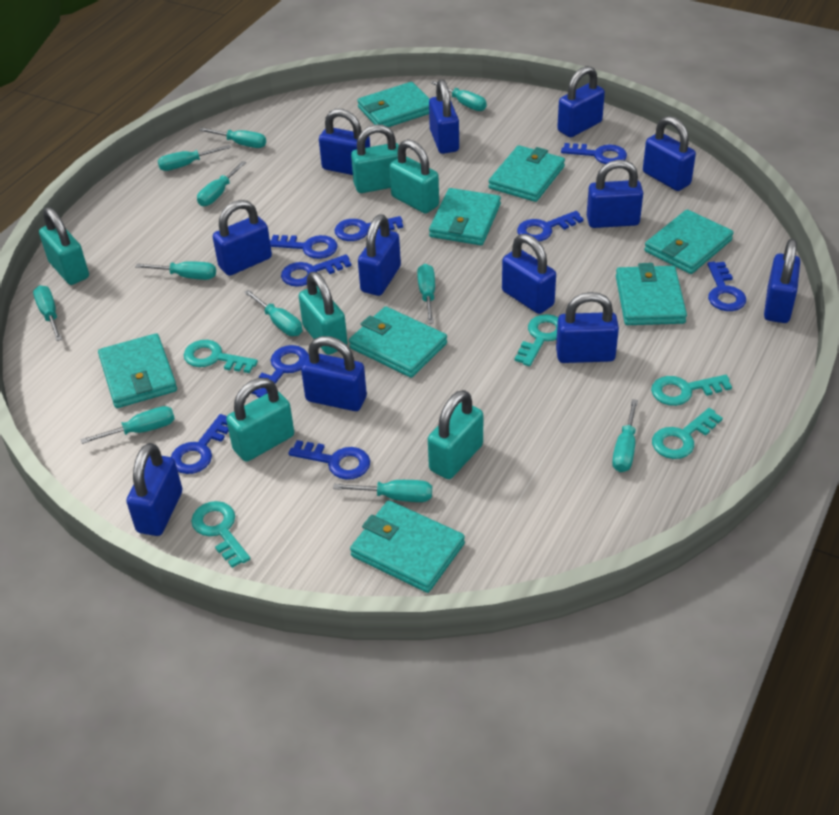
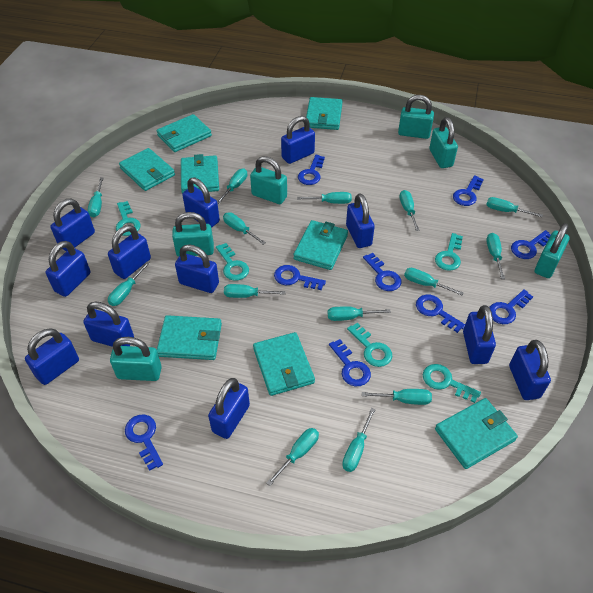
turquoise screwdriver: [33,285,62,341] [80,406,175,444] [135,261,216,280] [158,145,231,171] [197,161,246,206] [199,128,266,148] [244,290,302,336] [333,480,432,502] [417,264,435,324] [430,81,487,111] [612,399,638,472] = 11 -> [88,178,103,217] [108,262,150,306] [217,169,247,204] [223,212,266,245] [224,284,286,298] [266,428,319,486] [297,192,352,204] [328,306,391,321] [342,408,376,472] [362,389,432,405] [399,190,420,231] [404,268,463,295] [486,197,543,217] [486,233,505,279] = 14

